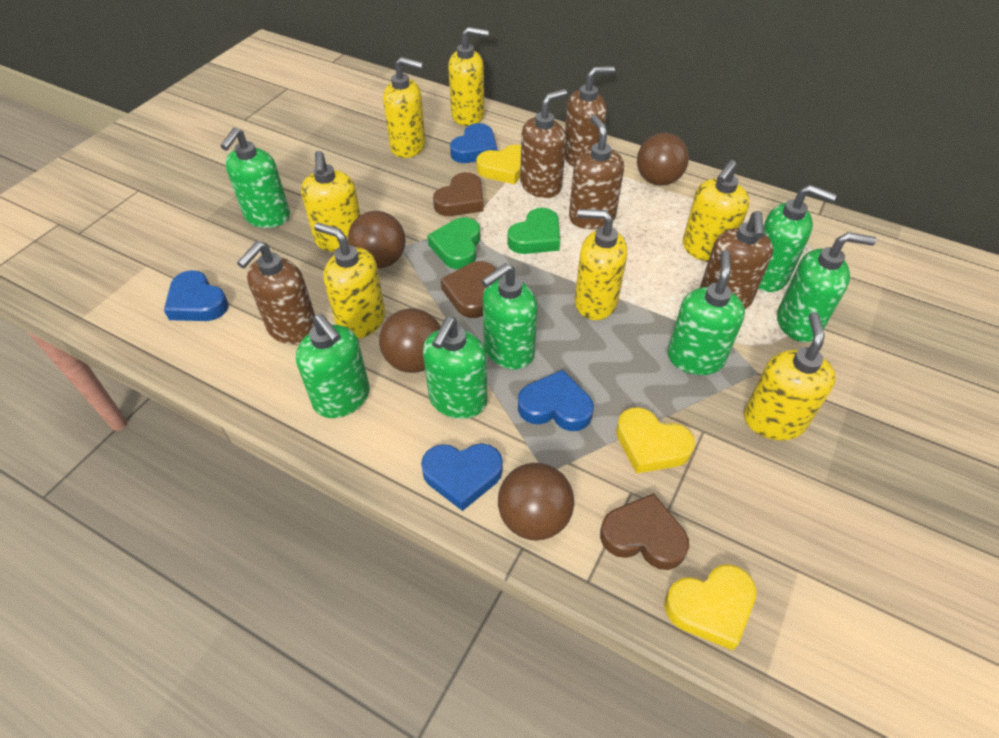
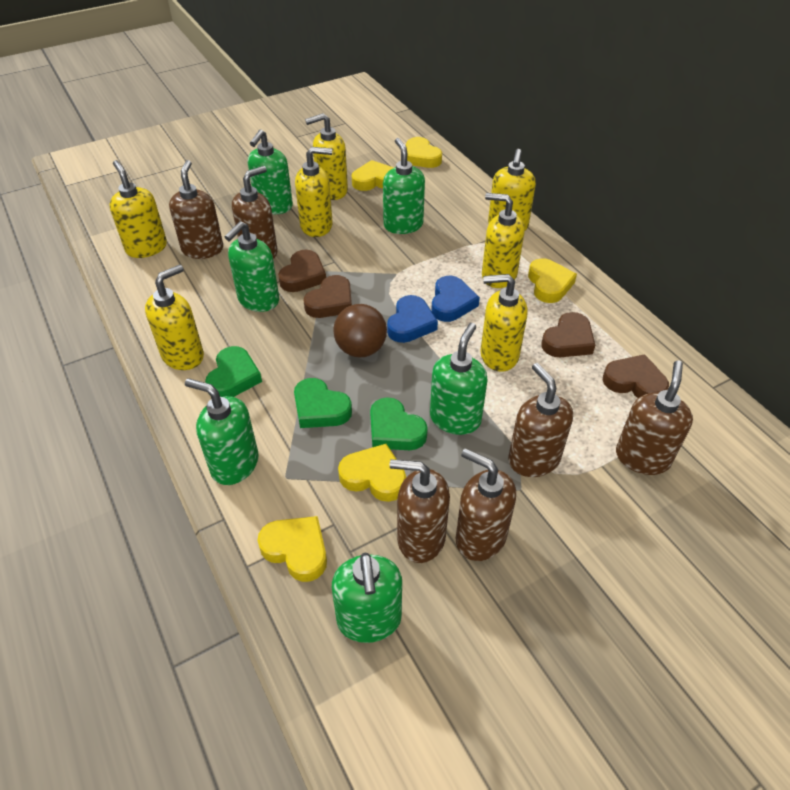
blue heart: [164,270,229,321] [421,443,503,511] [450,123,497,163] [518,370,594,431] = 4 -> [387,295,438,343] [431,276,480,322] = 2
brown ball: [348,211,406,269] [379,308,441,373] [498,463,574,541] [637,132,689,186] = 4 -> [333,304,387,357] = 1
brown heart: [433,172,484,216] [441,261,496,318] [600,493,689,570] = 3 -> [278,250,326,292] [304,275,352,318] [541,312,595,357] [603,354,669,398] = 4
brown soap dispenser: [237,241,315,345] [520,89,567,198] [565,66,615,167] [569,115,624,229] [700,211,773,309] = 5 -> [169,160,223,259] [232,166,278,259] [390,459,450,563] [456,448,516,561] [508,363,573,477] [616,361,693,475] = 6
green heart: [427,217,480,270] [507,208,560,254] = 2 -> [205,346,262,397] [294,378,352,428] [370,397,428,450] = 3
green soap dispenser: [221,127,290,228] [296,314,370,418] [423,317,488,419] [482,263,538,370] [667,250,745,375] [758,185,837,292] [777,232,877,342] = 7 -> [185,378,259,485] [225,221,279,312] [248,129,293,214] [332,553,402,643] [383,138,425,234] [430,323,488,435] = 6
yellow heart: [476,145,521,184] [616,407,695,474] [664,564,756,650] = 3 -> [257,516,327,582] [338,444,406,502] [352,160,393,191] [406,137,442,168] [528,258,577,303] = 5

